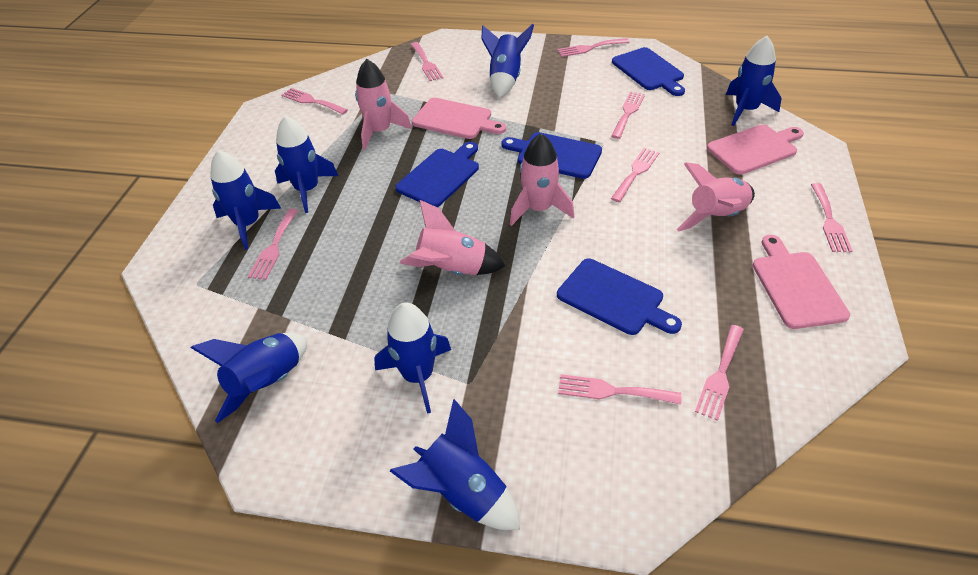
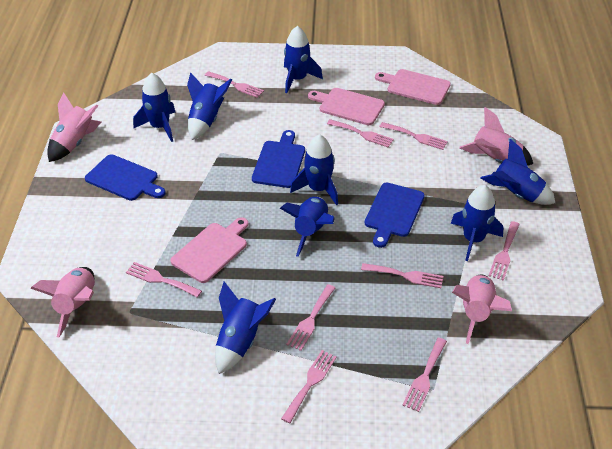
blue cutting board: [395,142,479,207] [501,132,602,179] [557,259,682,335] [612,47,685,96] = 4 -> [85,154,166,201] [252,130,305,188] [365,183,425,248] = 3
blue rocket: [190,333,307,423] [210,150,281,250] [275,116,338,213] [374,302,451,414] [390,399,520,530] [482,24,534,98] [726,36,782,126] = 7 -> [133,73,176,142] [187,72,232,140] [215,281,276,374] [280,197,335,257] [284,26,323,93] [290,134,338,205] [451,185,504,261] [480,139,555,205] = 8

